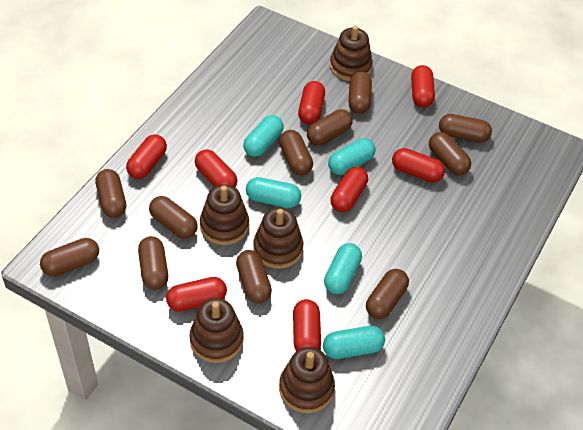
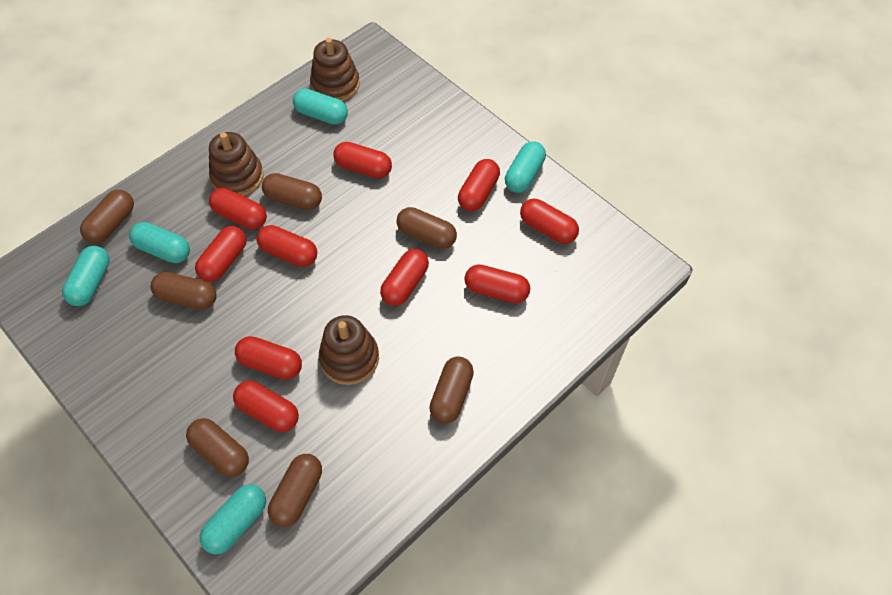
brown capsule: [40,238,99,276] [95,169,126,218] [138,236,168,290] [149,196,198,239] [236,250,272,304] [279,130,313,175] [307,109,353,146] [348,71,372,114] [366,269,409,319] [429,132,471,175] [439,114,492,143] = 11 -> [80,190,134,243] [151,272,216,310] [186,418,249,477] [262,173,322,210] [268,454,322,527] [397,207,457,249] [429,356,474,424] = 7
brown stacking toy: [189,298,244,363] [200,185,249,245] [253,207,303,269] [279,347,335,413] [330,26,373,81] = 5 -> [209,132,264,196] [310,38,360,101] [319,315,379,385] = 3
red capsule: [126,134,167,179] [166,277,227,312] [195,149,238,187] [293,299,321,351] [298,81,325,124] [330,167,368,212] [392,148,445,182] [411,65,435,108] = 8 -> [195,226,247,282] [209,188,267,230] [233,381,299,432] [235,336,302,379] [257,225,317,267] [333,142,392,178] [380,249,429,306] [458,159,500,211] [464,264,530,303] [520,199,579,244] = 10

